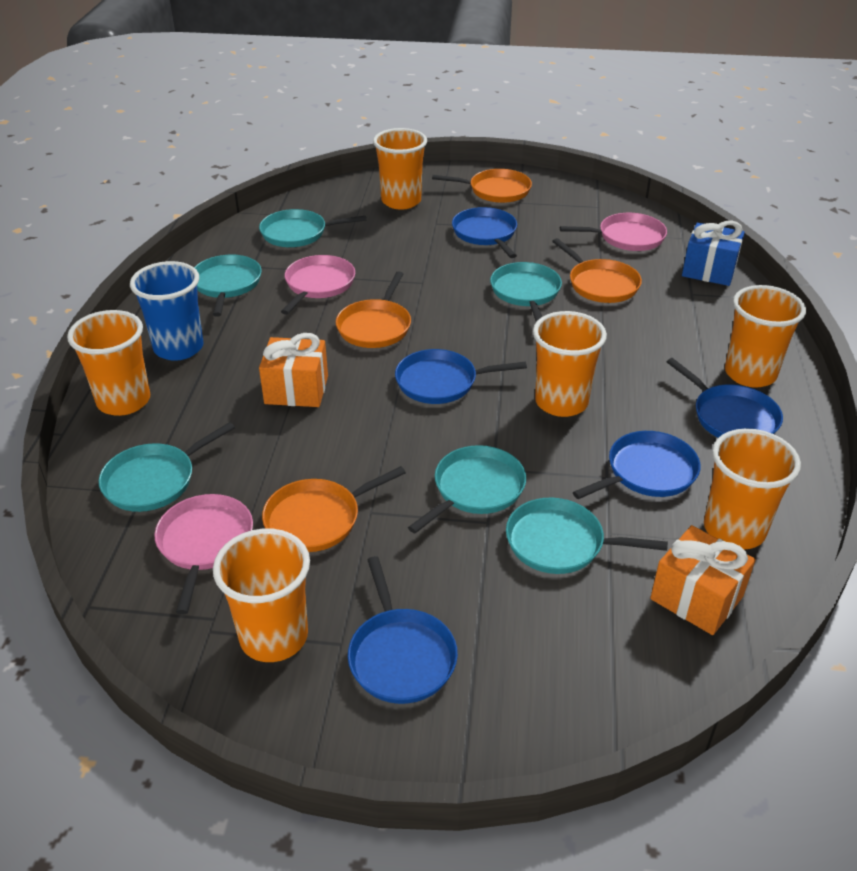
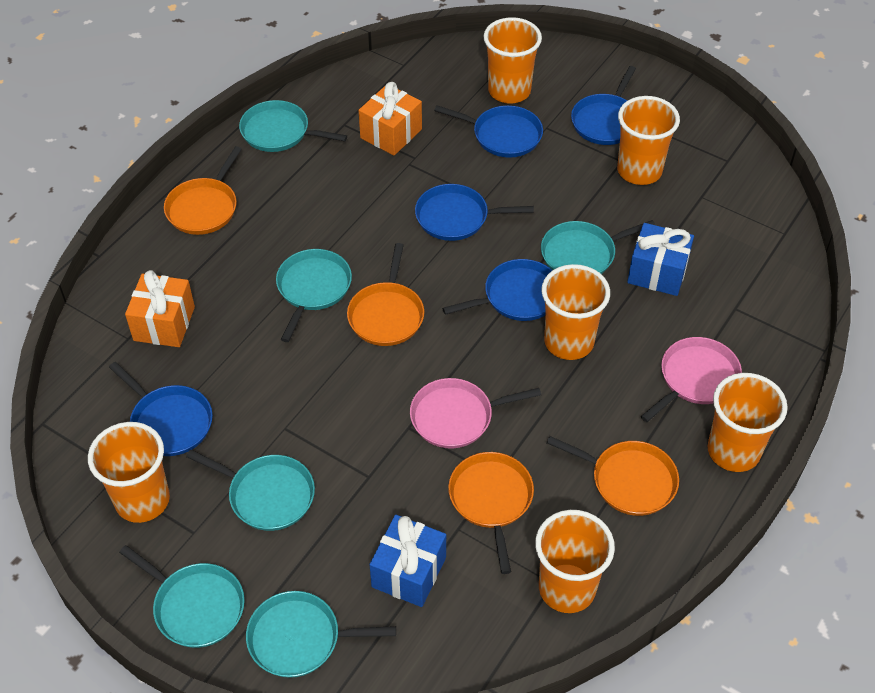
blue cup: [130,261,204,361] = 1 -> none = 0
blue gift: [682,221,745,286] = 1 -> [369,515,446,607] [627,223,694,296] = 2
pink pan: [154,494,253,614] [281,255,355,315] [560,213,667,251] = 3 -> [410,378,541,448] [641,337,742,422] = 2

